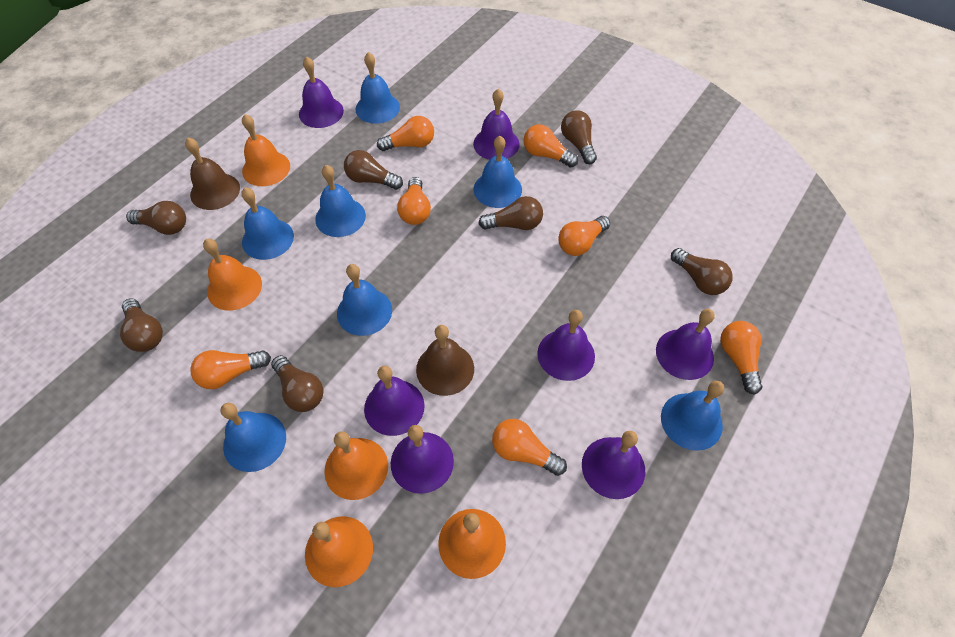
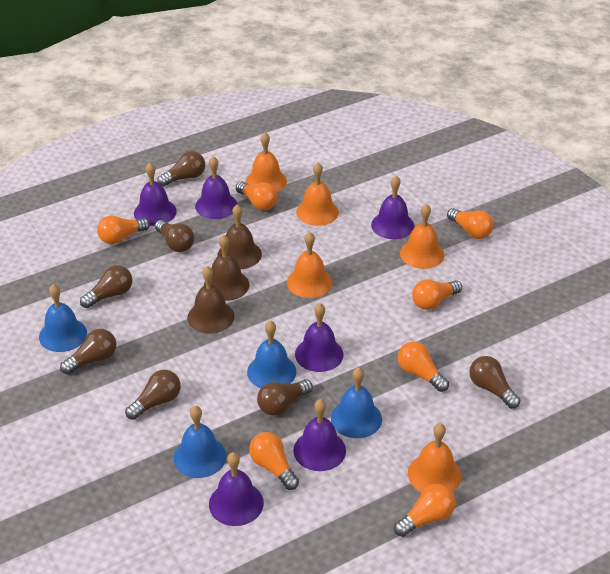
blue bell: [220,403,286,472] [242,188,294,260] [315,165,366,237] [337,264,392,336] [355,52,400,124] [474,136,522,208] [661,381,724,451] = 7 -> [39,284,87,352] [173,406,226,478] [247,321,296,388] [331,367,382,438] = 4
brown bell: [185,138,240,210] [416,325,474,396] = 2 -> [187,266,234,334] [204,235,249,301] [217,205,262,269] = 3
purple bell: [299,56,344,128] [364,366,425,436] [391,425,454,494] [473,89,520,160] [537,310,595,381] [582,431,645,499] [656,309,715,380] = 7 -> [134,163,177,226] [195,156,237,219] [209,452,264,526] [293,399,346,471] [295,303,344,372] [371,176,414,239] = 6

